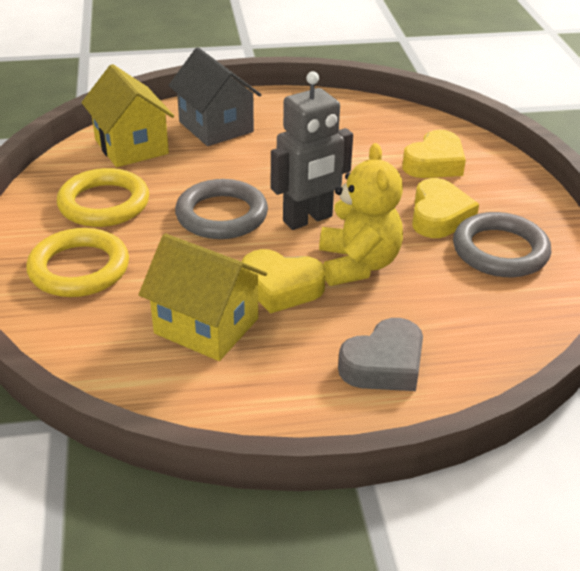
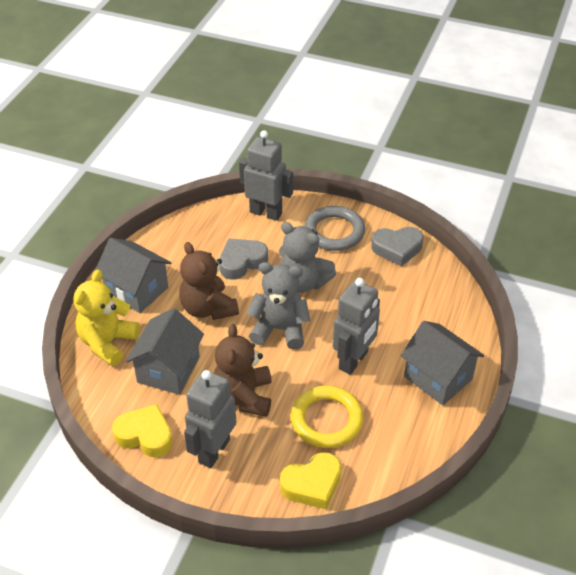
brown teddy bear: none = 0 -> [179,242,239,320] [214,324,272,417] = 2
grey heart: [338,318,423,391] = 1 -> [219,238,268,280] [371,227,423,267] = 2
grey house: [168,47,261,146] = 1 -> [95,238,171,313] [126,308,204,395] [401,321,484,405] = 3
grey ring: [175,179,268,239] [453,212,552,277] = 2 -> [304,206,365,251] = 1
grey robot: [271,71,353,230] = 1 -> [184,370,236,468] [239,130,293,221] [333,278,380,375] = 3
grey teddy bear: none = 0 -> [247,262,310,349] [279,222,336,293] = 2
yellow heart: [242,249,326,314] [402,130,466,178] [412,178,479,238] = 3 -> [112,404,173,457] [280,452,341,509] = 2
yellow house: [81,64,174,167] [139,234,267,361] = 2 -> none = 0
yellow ring: [26,228,129,297] [57,168,149,227] = 2 -> [291,386,364,448] = 1

